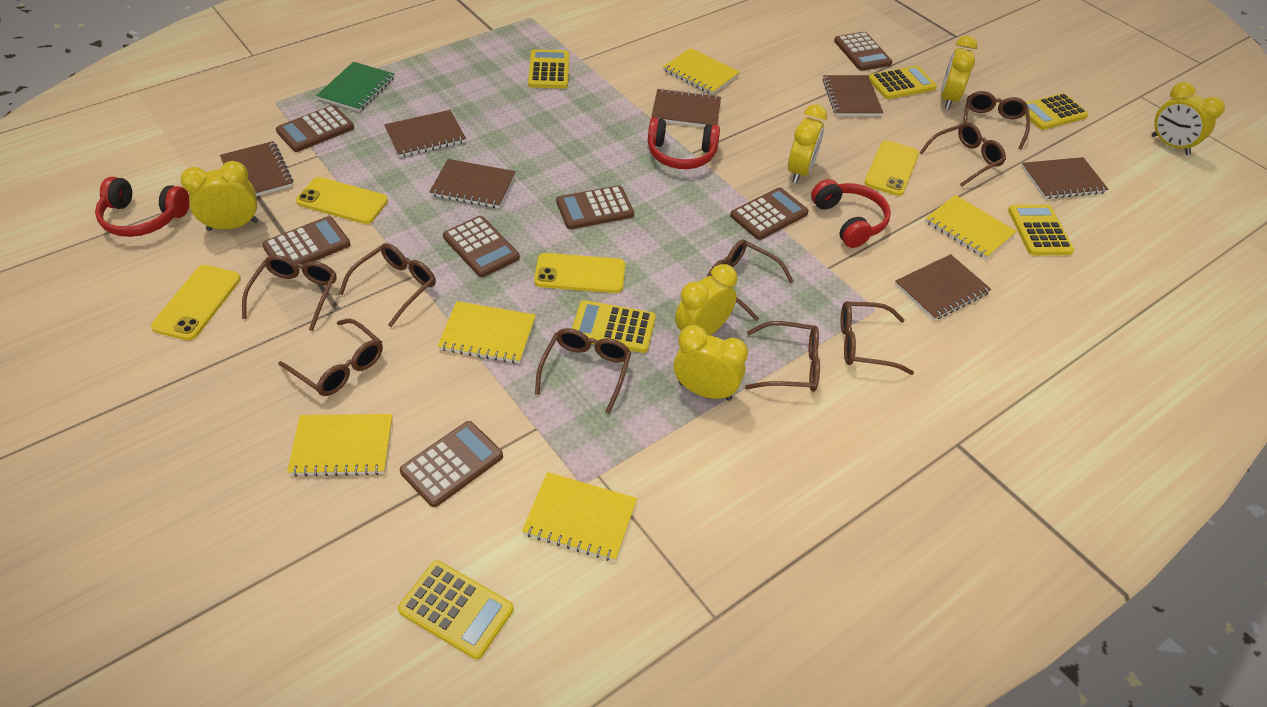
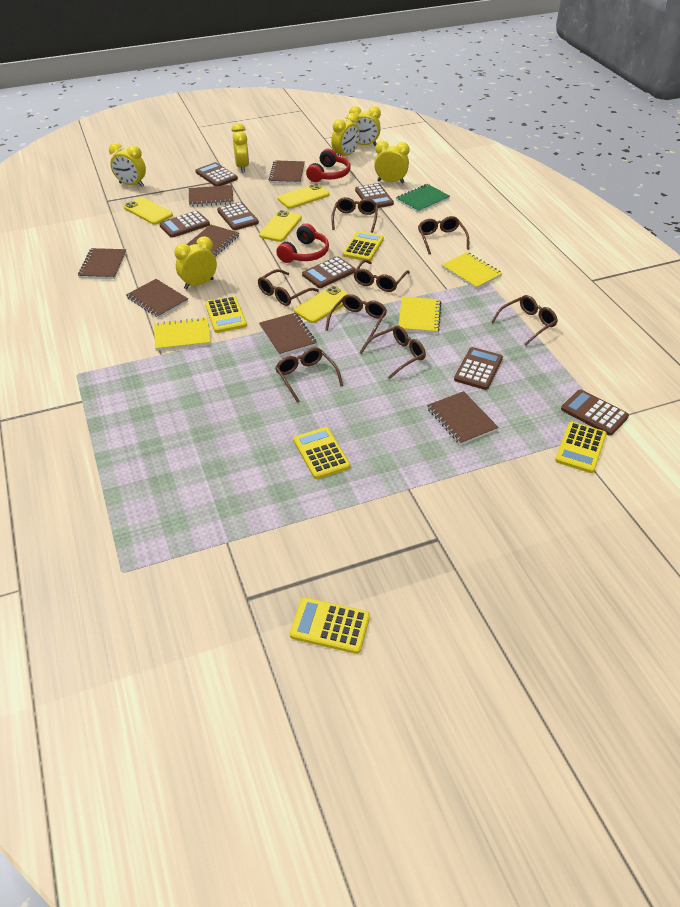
brown glasses: [242,255,337,331] [278,318,383,396] [339,243,436,327] [535,328,631,414] [707,239,794,321] [745,321,820,392] [840,301,914,375] [919,122,1006,186] [963,91,1030,149] = 9 -> [258,269,319,306] [275,347,343,403] [325,294,387,339] [331,197,378,233] [354,260,410,292] [359,325,426,379] [418,216,469,254] [491,295,558,345] = 8
red headphones: [95,177,189,237] [648,118,720,169] [811,179,891,248] = 3 -> [276,223,329,263] [306,149,351,182] = 2
yellow calculator: [398,560,514,659] [528,49,569,89] [572,300,656,353] [869,66,937,99] [1008,205,1074,256] [1024,93,1089,130] = 6 -> [205,296,247,333] [290,597,370,654] [293,427,350,479] [343,231,384,261] [555,422,607,473] = 5
yellow notebook: [287,414,393,477] [438,301,536,364] [522,472,637,561] [663,48,740,95] [925,195,1017,259] = 5 -> [154,317,211,351] [398,297,441,334] [442,252,503,289] = 3

